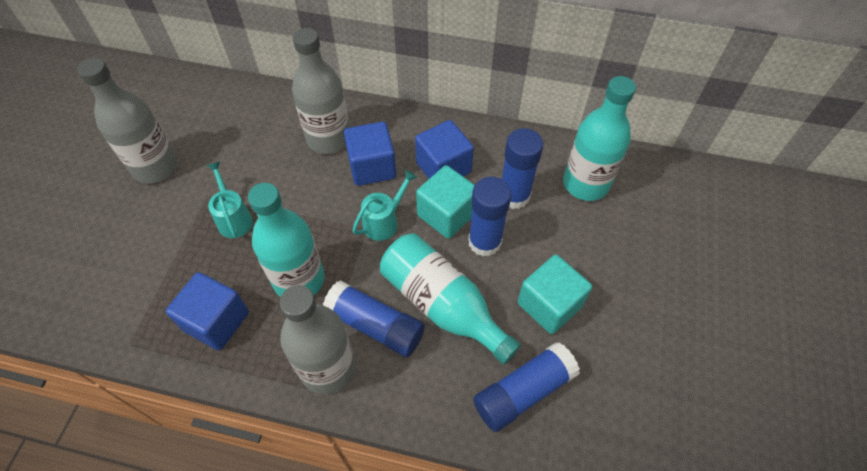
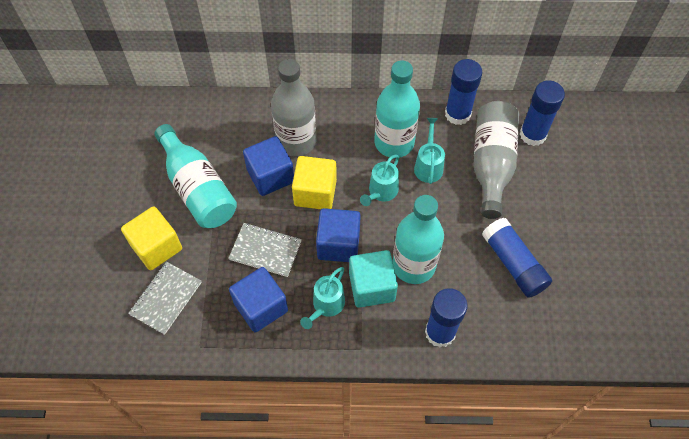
grey bottle: [77,58,178,183] [280,285,356,395] [292,28,350,154] = 3 -> [271,59,317,157] [473,101,519,219] = 2
grey notebook: none = 0 -> [128,262,202,335] [229,223,302,277] = 2
turquoise cube: [416,165,475,239] [518,255,592,334] = 2 -> [349,250,398,308] = 1
turquoise watering can: [206,162,253,238] [352,170,417,241] = 2 -> [300,267,345,329] [360,155,399,206] [414,118,445,184] = 3
yellow cube: none = 0 -> [121,206,182,270] [292,156,337,209] = 2

